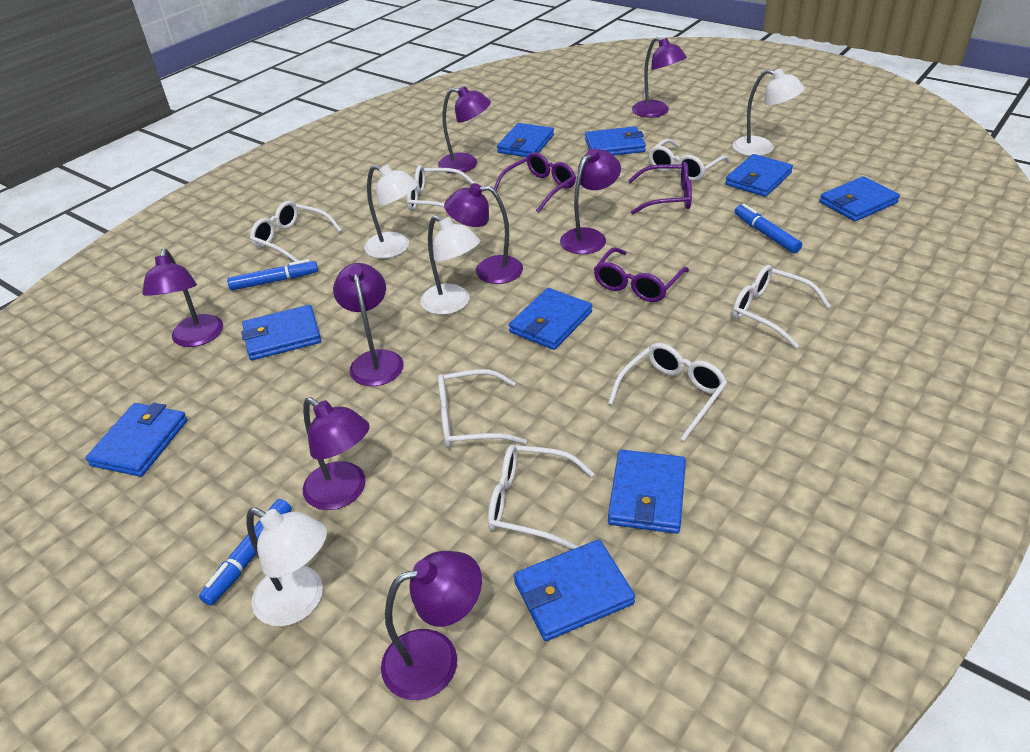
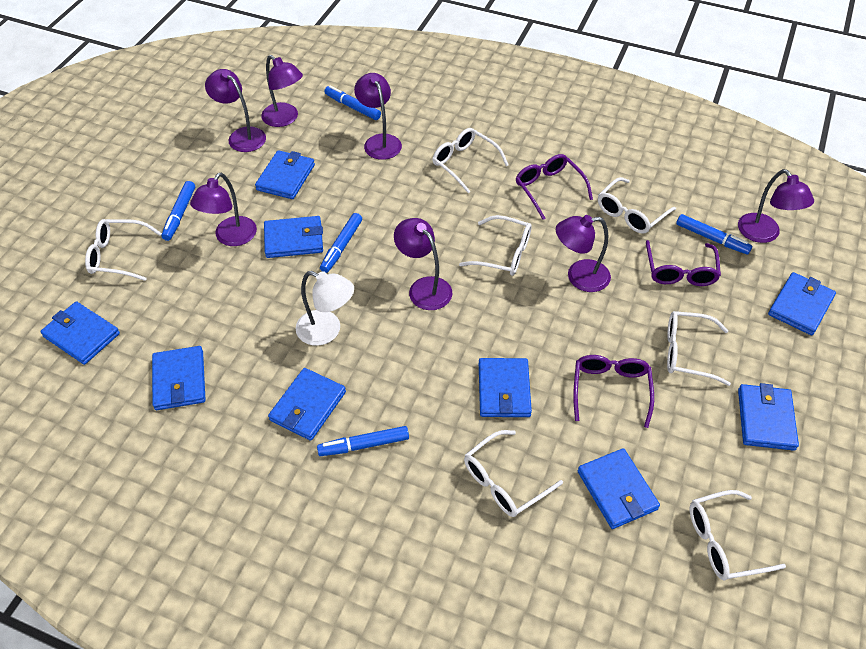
blue marker: [199,499,292,606] [227,259,318,290] [735,204,802,253] = 3 -> [162,181,195,241] [317,426,409,456] [320,213,362,273] [324,85,381,120] [676,214,752,254] = 5
purple lamp: [142,249,223,347] [303,397,370,510] [333,263,404,386] [381,551,482,700] [438,86,491,173] [444,183,523,284] [560,149,621,254] [632,37,687,118] = 8 -> [190,173,257,246] [205,69,266,152] [261,55,303,127] [354,73,402,160] [394,218,452,310] [556,215,611,292] [738,169,814,243] = 7
white lamp: [246,508,327,626] [364,165,418,259] [420,215,480,315] [732,69,805,156] = 4 -> [296,271,354,346] = 1

